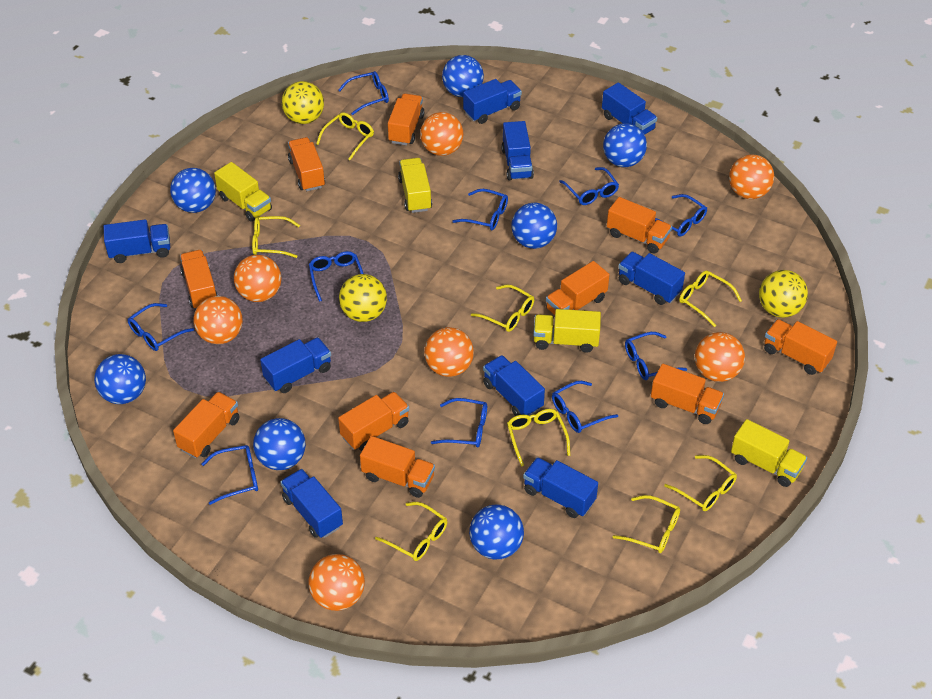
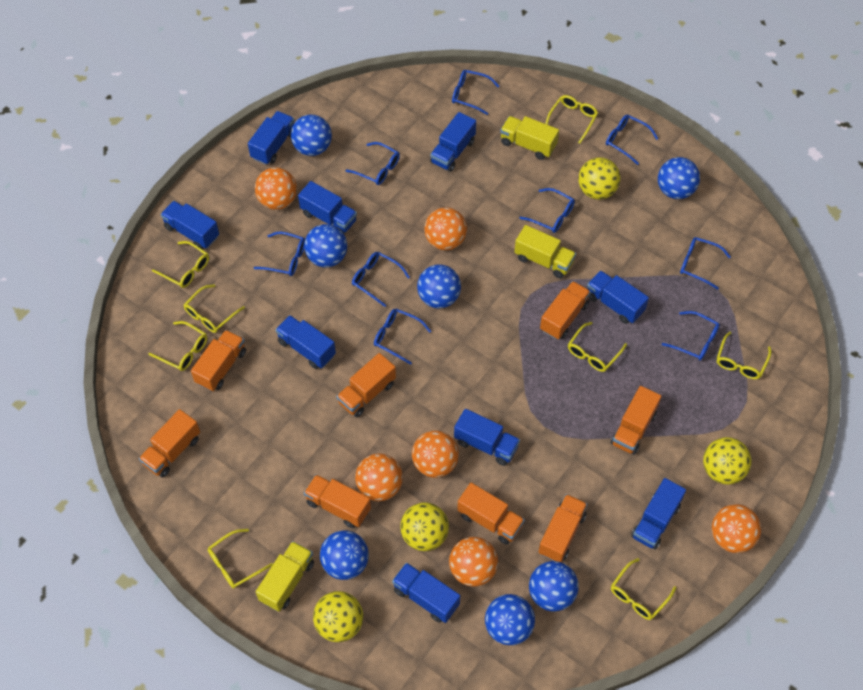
blue glasses: [128,303,194,351] [201,445,258,505] [309,251,364,302] [338,71,389,115] [431,398,487,448] [452,189,508,230] [552,381,618,433] [559,167,619,205] [625,332,687,380] [655,194,707,237] = 10 -> [254,232,305,276] [345,142,400,185] [352,252,410,307] [374,309,431,365] [452,70,499,115] [519,188,575,233] [606,115,658,165] [662,311,720,361] [680,237,731,290] = 9
orange ball: [193,296,243,344] [234,255,281,302] [309,554,365,611] [420,112,463,156] [424,327,474,377] [695,332,745,382] [729,155,774,199] = 7 -> [255,167,297,210] [355,454,403,501] [412,431,459,478] [424,208,467,250] [449,537,498,587] [712,504,761,553] = 6
orange truck: [173,392,240,458] [180,250,218,308] [288,137,325,191] [338,392,409,451] [360,436,435,498] [388,94,424,145] [546,261,610,315] [607,197,672,253] [651,364,724,424] [764,319,837,375] = 10 -> [139,409,200,478] [191,330,246,391] [304,474,371,528] [336,353,396,417] [457,483,525,545] [539,494,587,562] [540,281,591,339] [611,386,661,455] = 8
yellow ball: [282,81,324,124] [339,274,387,322] [759,270,808,318] = 3 -> [313,591,363,642] [400,502,449,551] [578,157,620,200] [703,437,752,485] = 4
yellow truck: [214,162,272,222] [398,158,432,213] [533,309,601,353] [731,419,807,487] = 4 -> [256,541,314,612] [500,116,559,160] [514,225,576,278] = 3

